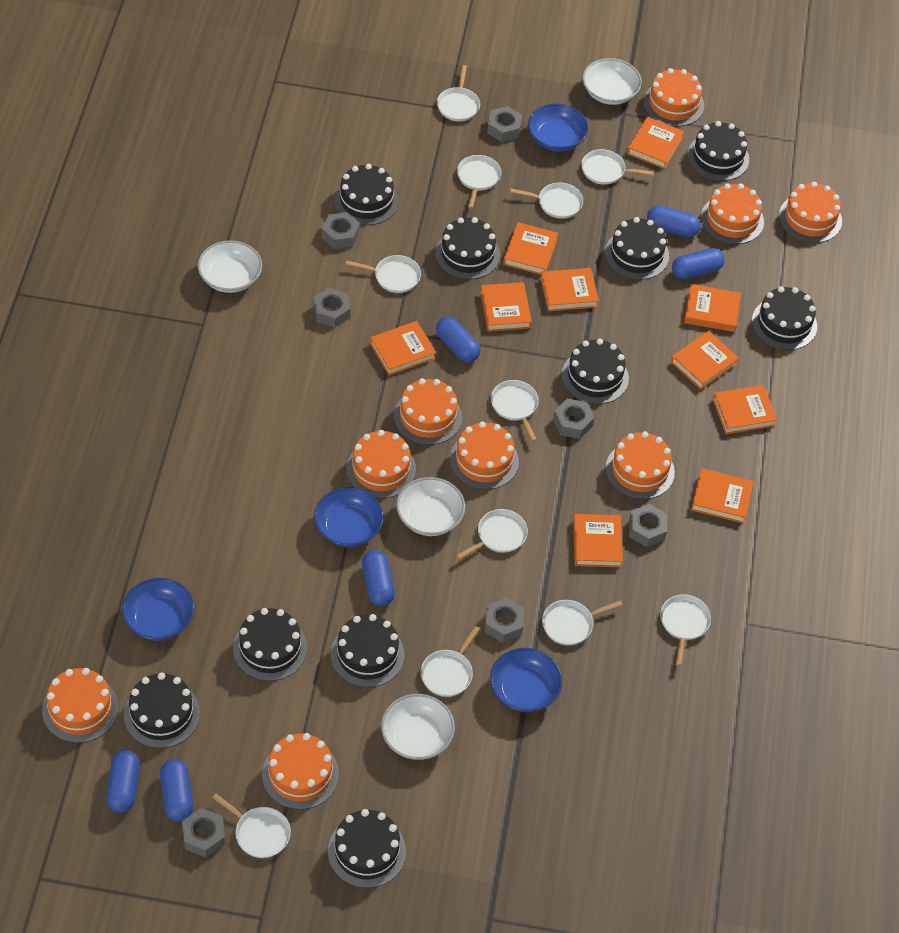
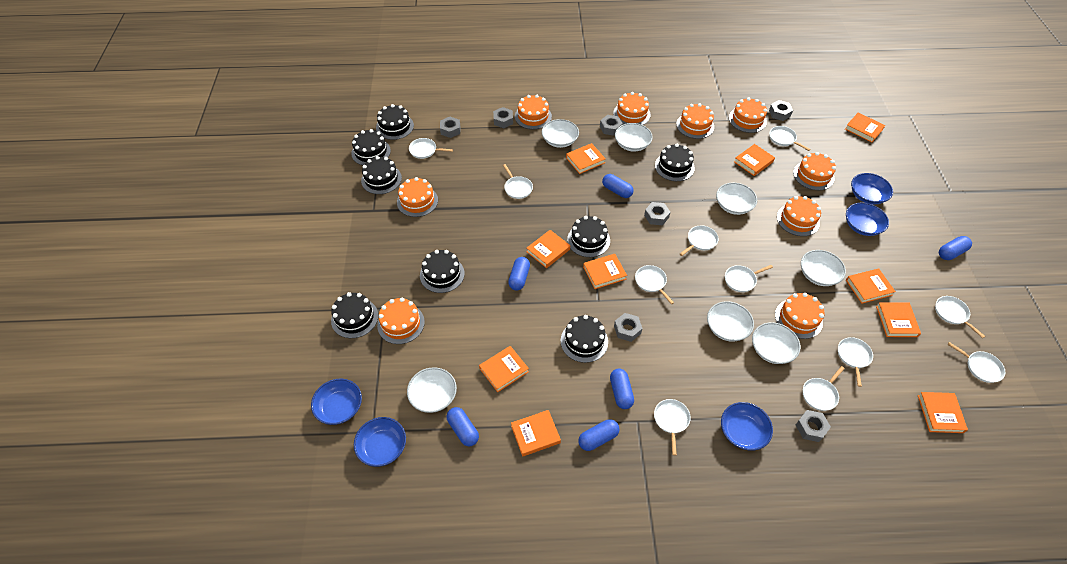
black cake: [124,672,200,748] [233,608,307,681] [328,809,406,888] [331,614,405,687] [334,164,399,225] [435,217,500,279] [562,339,629,404] [605,217,669,280] [687,121,749,181] [752,286,817,350] = 10 -> [331,292,378,338] [351,129,391,165] [361,156,402,194] [376,104,414,140] [420,250,465,293] [560,315,608,363] [567,216,610,257] [655,144,695,181] = 8
blue bowl: [122,578,194,641] [314,487,384,547] [490,648,562,712] [528,104,588,152] = 4 -> [311,379,362,425] [354,417,406,467] [721,402,773,451] [846,203,889,236] [851,173,893,205] = 5
white bowl: [198,240,262,293] [381,694,455,760] [396,477,465,536] [582,58,642,105] = 4 -> [407,367,457,413] [542,119,579,148] [615,123,653,152] [707,301,754,342] [716,183,757,215] [752,322,801,364] [801,250,846,286] = 7

